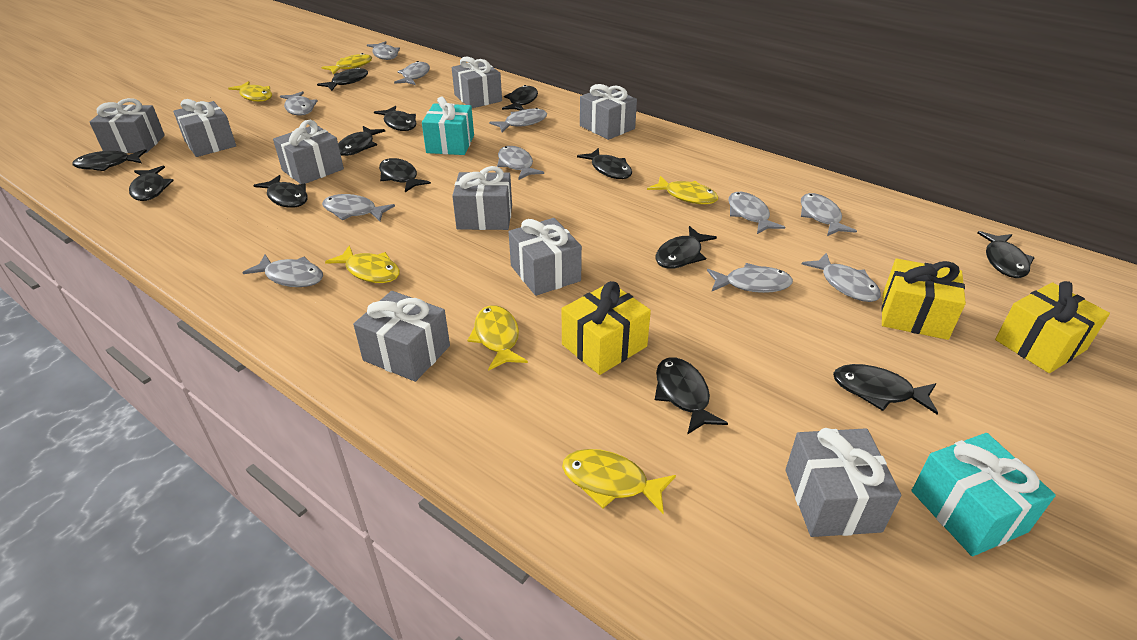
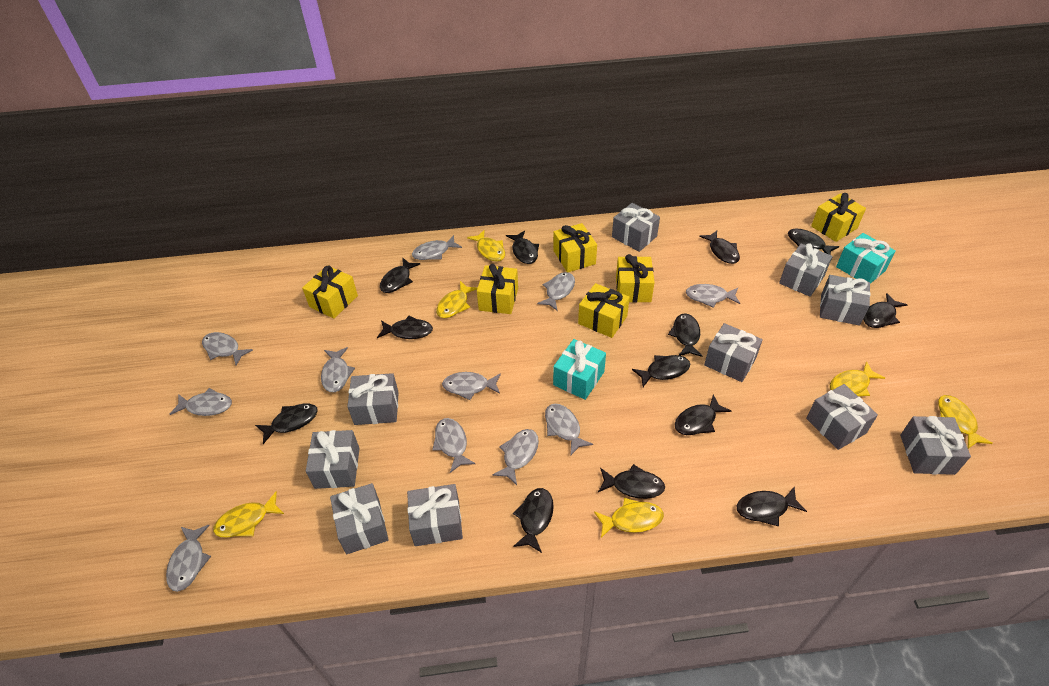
grey gift: [90,98,165,153] [173,99,236,157] [273,120,344,184] [353,291,450,382] [452,57,502,108] [452,166,512,230] [509,218,582,296] [580,84,637,140] [785,428,901,537] = 9 -> [306,430,360,489] [330,483,389,554] [347,373,399,425] [407,484,463,546] [612,203,660,252] [704,323,763,382] [779,243,833,297] [806,384,878,450] [820,275,870,326] [900,416,971,475] = 10
yellow gift: [562,281,651,375] [881,258,966,340] [995,281,1110,373] = 3 -> [302,265,358,319] [477,264,518,314] [553,223,597,272] [578,283,630,338] [616,254,655,303] [811,193,866,242] = 6

